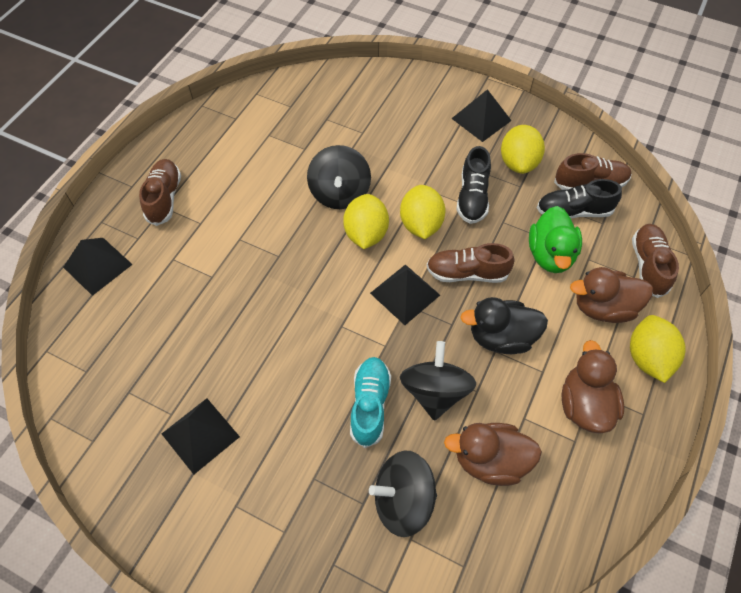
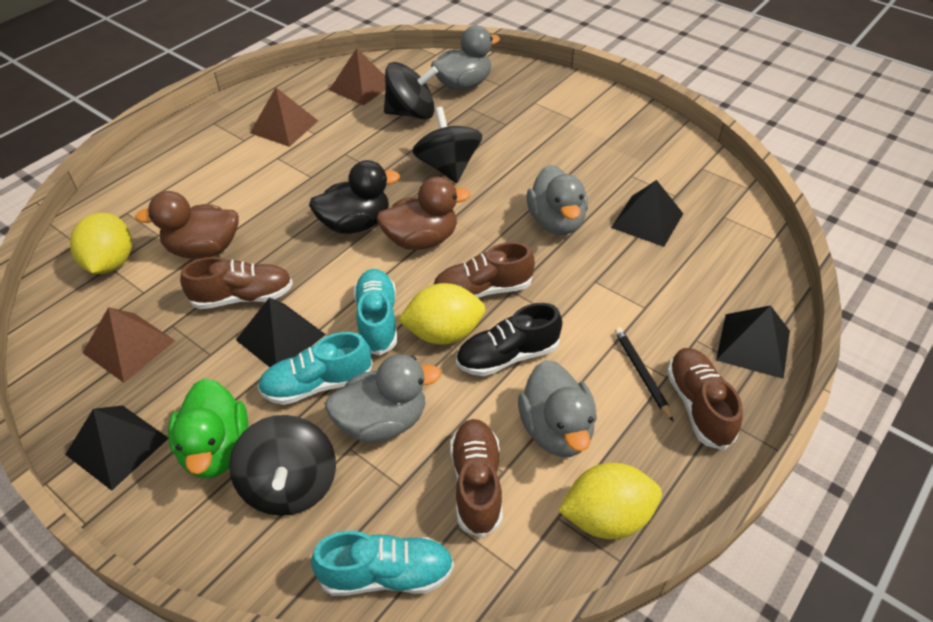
black pencil: none = 0 -> [614,327,674,422] = 1
black shoe: [456,146,491,224] [537,179,622,219] = 2 -> [456,303,562,376] = 1
brown duck: [444,423,542,486] [561,340,624,434] [570,267,653,323] = 3 -> [135,191,239,259] [377,177,471,250] = 2
brown pyramid: none = 0 -> [83,307,175,383] [250,87,318,147] [329,48,386,105] = 3
grey duck: none = 0 -> [325,354,441,443] [431,26,500,91] [518,360,597,457] [527,165,588,235] = 4
turquoise shoe: [350,357,391,448] = 1 -> [258,332,373,405] [311,531,454,596] [354,269,397,355] = 3
yellow lemon: [343,194,389,249] [400,185,446,239] [501,125,545,174] [630,315,686,383] = 4 -> [70,213,132,274] [398,283,485,345] [558,463,662,539] = 3

